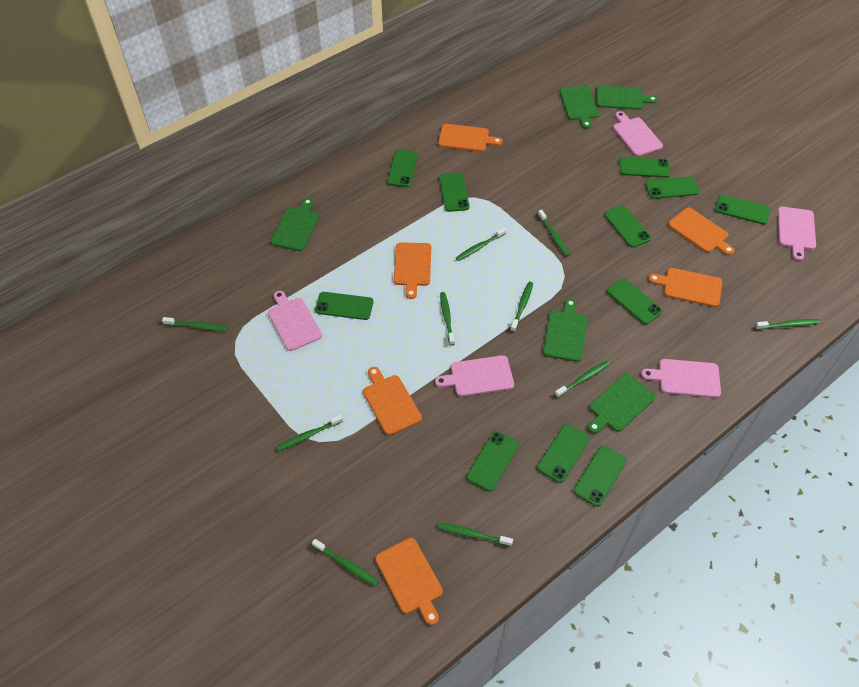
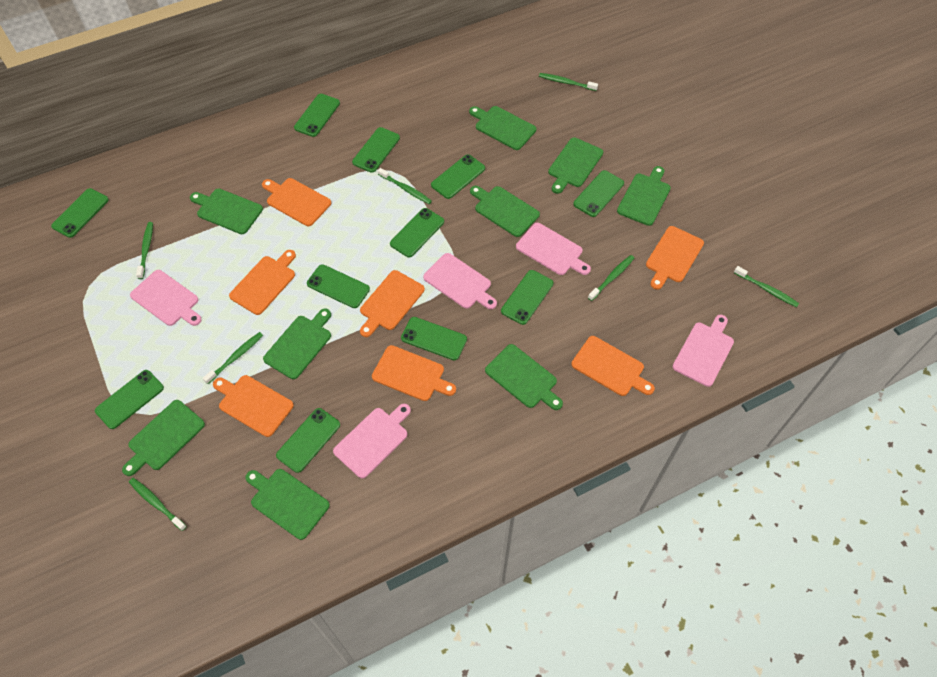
green cutting board: [271,198,319,251] [543,299,587,362] [560,86,599,129] [588,374,655,434] [596,85,658,110] = 5 -> [122,400,205,476] [190,189,263,234] [245,469,330,540] [263,308,331,379] [469,106,536,150] [470,186,540,237] [485,344,563,410] [548,137,603,194] [617,166,671,226] = 9
green toothbrush: [162,317,228,331] [276,415,343,451] [312,539,379,586] [437,523,513,546] [440,292,455,346] [456,227,506,261] [510,282,533,332] [538,210,570,256] [555,361,610,398] [755,319,820,330] = 10 -> [129,478,187,531] [136,222,153,279] [203,332,263,384] [378,168,432,204] [539,73,598,91] [588,255,634,301] [734,266,799,307] = 7
orange cutting board: [363,367,422,435] [375,538,443,625] [394,243,431,299] [438,124,503,152] [648,268,722,307] [668,207,735,255] = 6 -> [213,375,294,437] [229,250,296,315] [262,178,331,226] [360,270,425,337] [372,345,456,401] [571,336,655,396] [646,226,704,290] = 7

